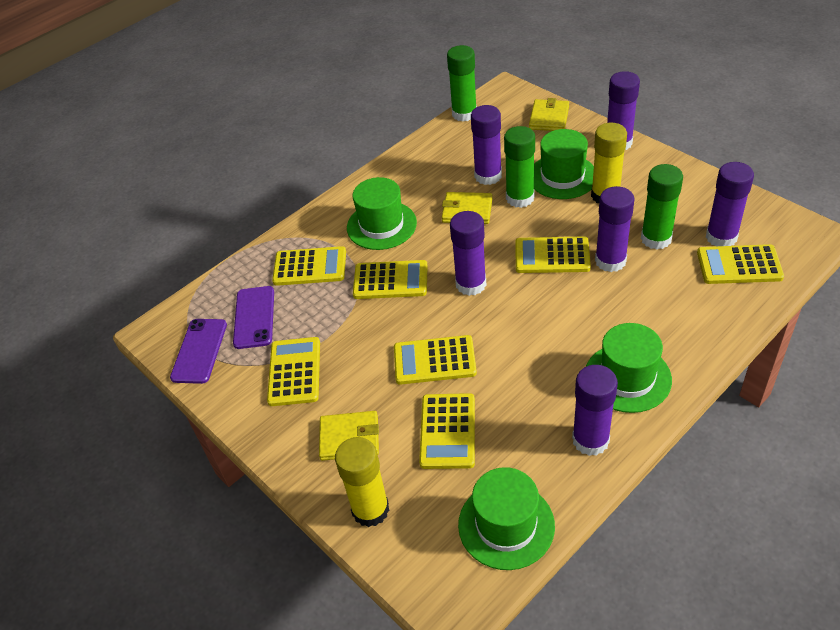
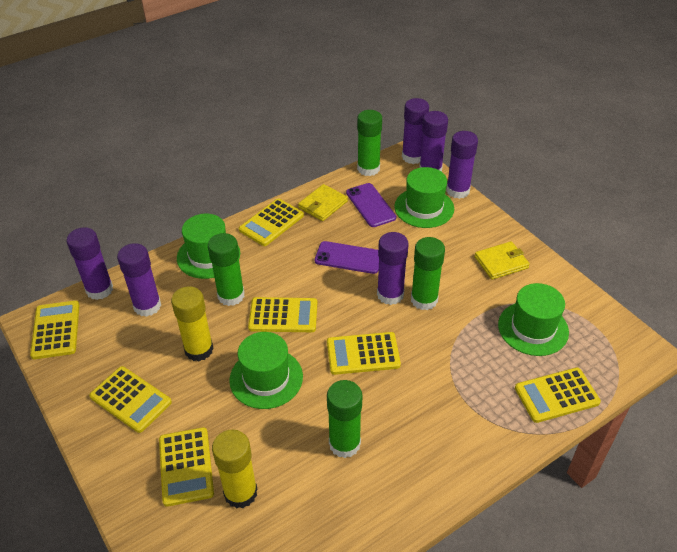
green glue stick: [447,45,477,122] [504,126,535,208] [641,164,683,249] = 3 -> [208,233,245,306] [327,380,362,458] [357,110,382,176] [411,237,445,310] = 4
yellow wallet: [319,411,379,461] [442,192,493,224] [529,98,569,131] = 3 -> [298,184,348,221] [475,241,530,280] = 2

